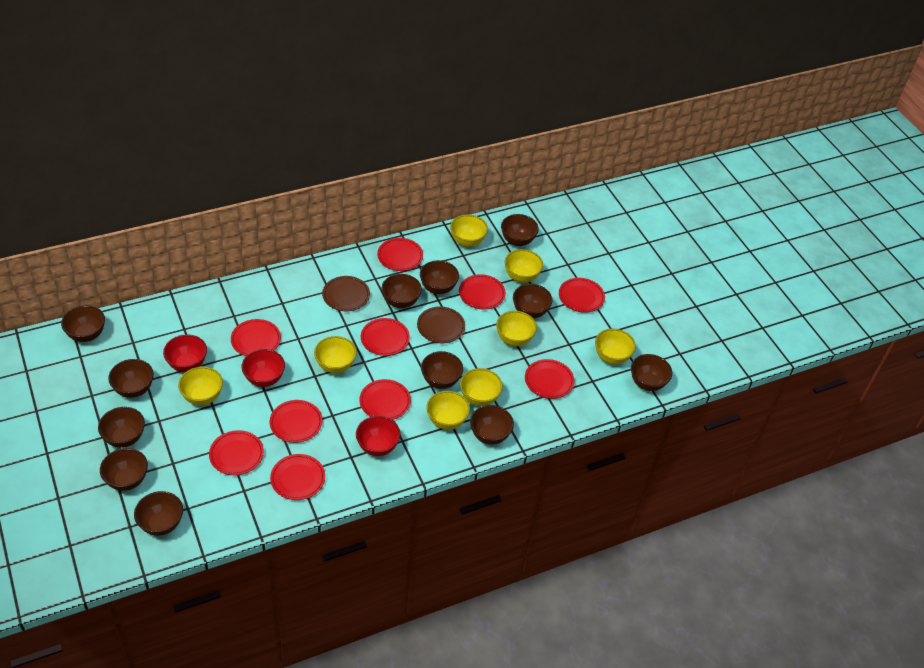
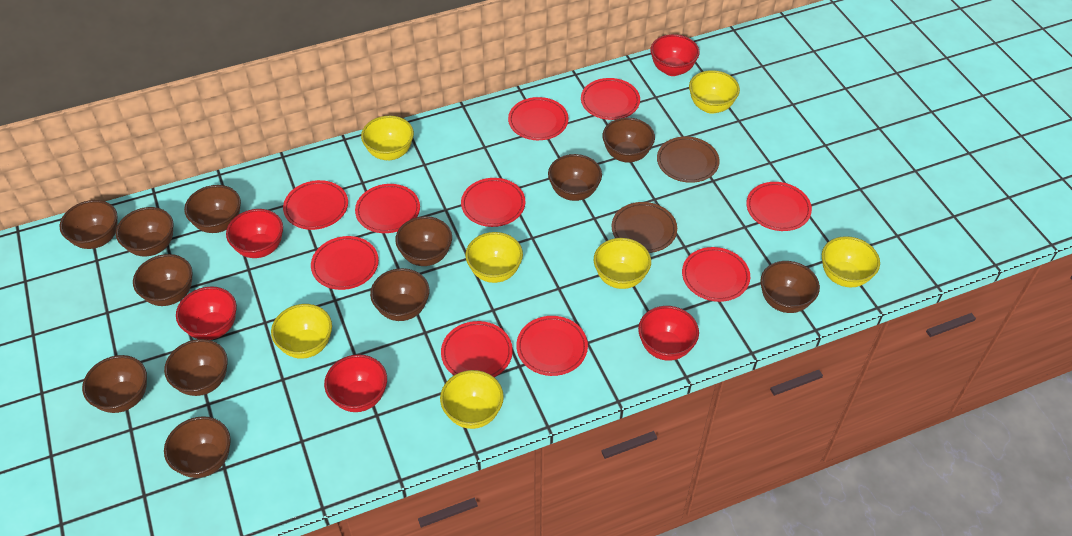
red bowl: [163,334,207,372] [242,349,285,387] [356,416,401,456] = 3 -> [176,286,237,340] [226,209,283,258] [324,354,387,412] [638,306,699,361] [650,34,699,76] = 5
yellow bowl: [178,367,223,405] [314,336,357,373] [426,391,470,430] [450,214,488,247] [460,368,503,406] [496,311,537,346] [505,249,543,283] [595,329,636,365] = 8 -> [271,304,332,359] [361,116,414,160] [440,370,504,429] [465,232,523,283] [594,238,651,289] [689,70,740,114] [822,236,880,287] = 7

